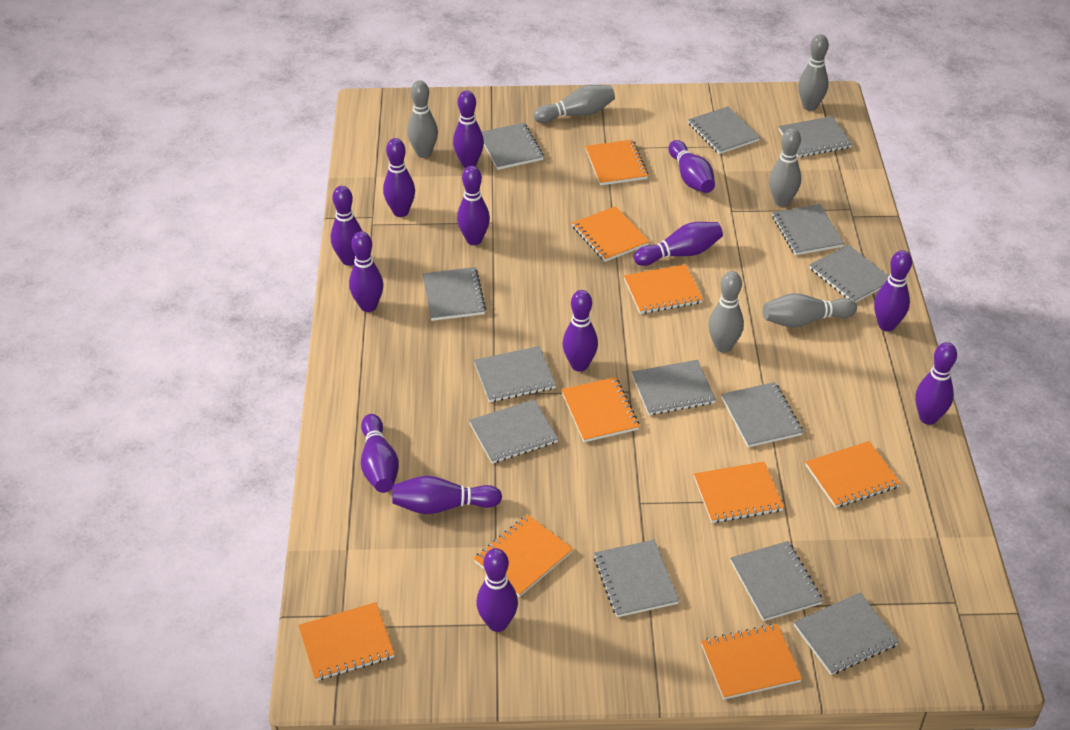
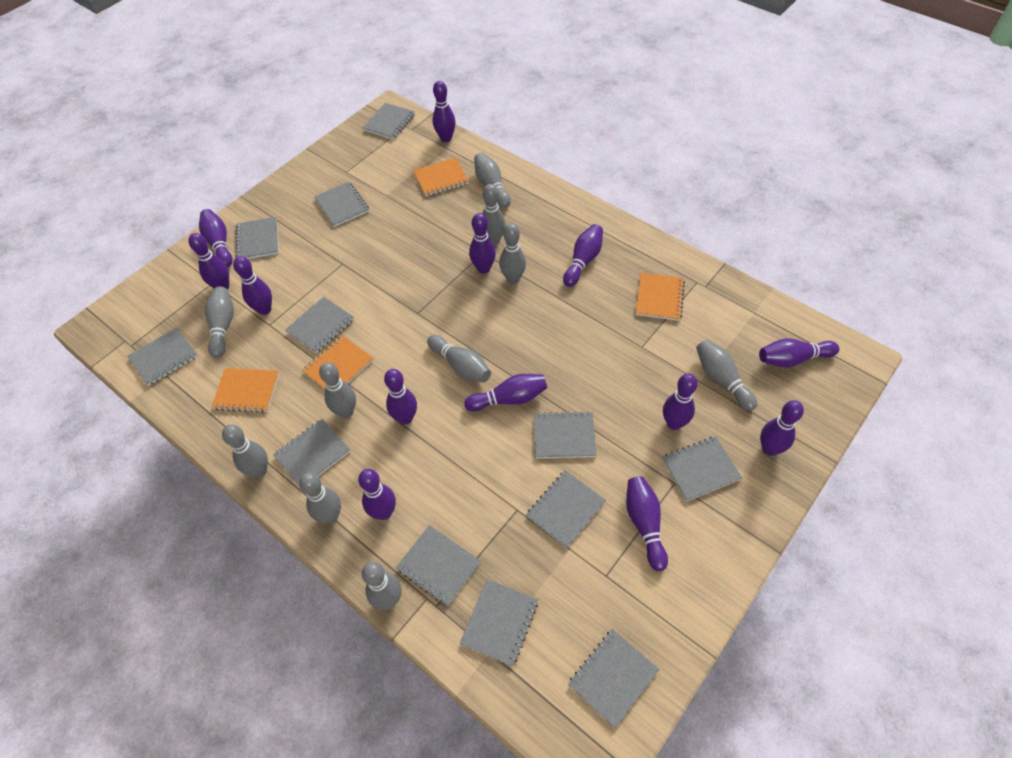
grey bowling pin: [407,80,438,158] [533,85,615,123] [708,271,744,353] [763,293,857,328] [769,128,801,207] [798,34,829,111] = 6 -> [205,287,234,358] [222,424,268,477] [299,473,341,523] [319,362,356,418] [362,562,402,610] [427,335,491,383] [474,153,511,208] [482,184,506,245] [499,223,526,284] [696,339,757,411] = 10
grey notebook: [422,267,486,321] [469,399,558,464] [474,346,556,402] [482,123,544,170] [594,540,679,617] [632,360,716,415] [688,106,760,154] [721,382,803,447] [730,541,823,621] [772,204,844,255] [779,116,852,157] [794,592,899,675] [810,245,889,303] = 13 -> [127,327,197,386] [236,217,279,259] [273,419,351,487] [285,297,354,353] [314,182,369,227] [363,103,415,140] [396,525,481,606] [460,579,538,666] [526,470,606,548] [534,411,597,459] [568,629,659,728] [662,436,742,501] = 12
orange notebook: [298,602,395,681] [474,514,573,597] [561,377,640,442] [572,206,649,262] [585,140,649,185] [624,264,703,314] [694,462,784,523] [701,624,802,700] [806,441,901,508] = 9 -> [211,368,279,413] [302,335,373,389] [413,158,469,197] [636,273,685,321] = 4

